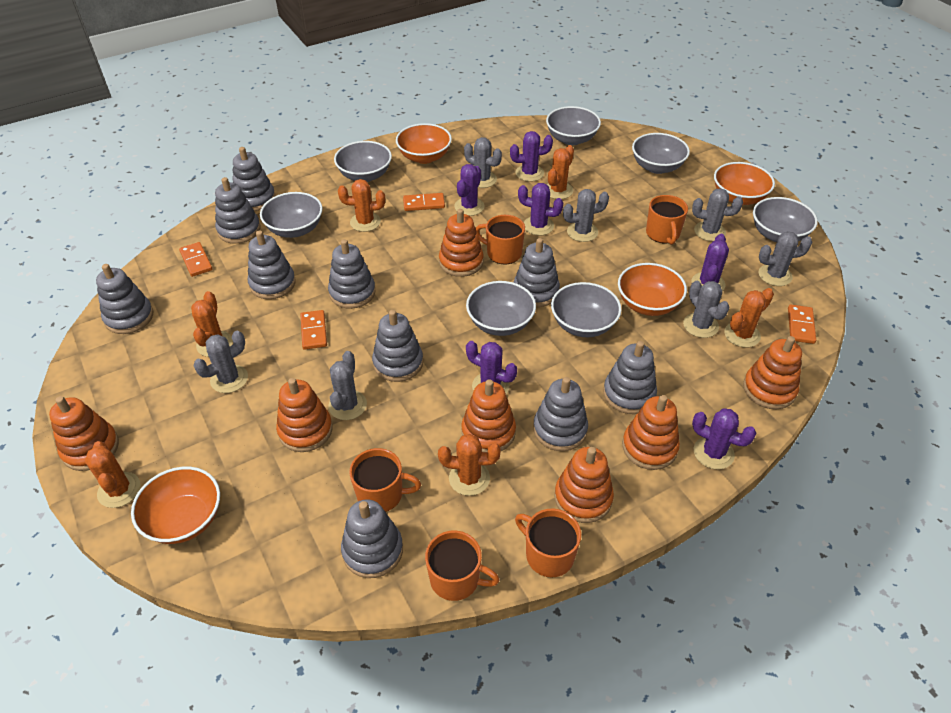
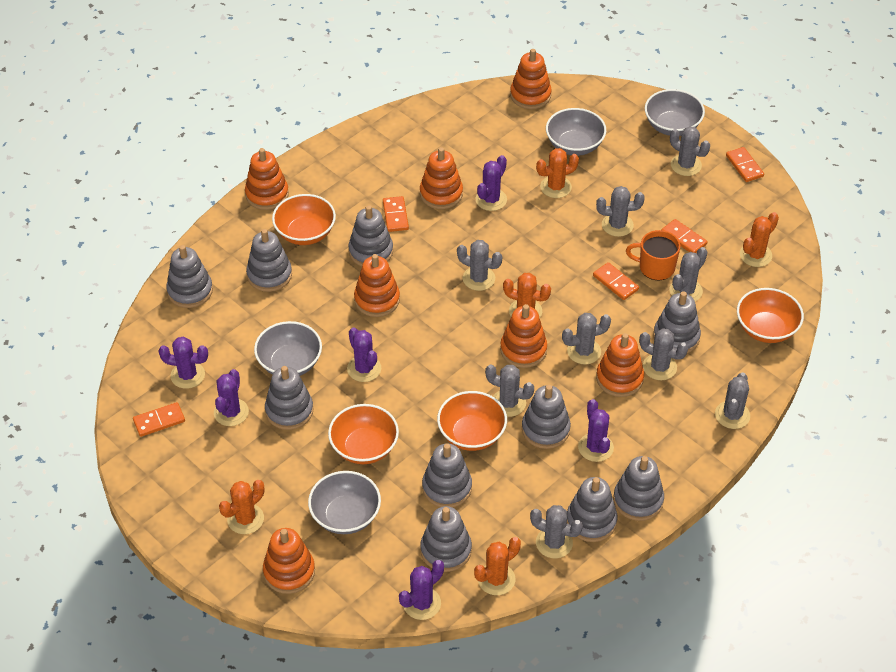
grey bowl: [260,192,323,238] [334,141,392,182] [466,281,536,336] [546,106,601,145] [551,282,622,337] [632,133,690,174] [753,197,818,242] = 7 -> [254,321,322,376] [308,471,381,534] [546,108,606,156] [645,89,705,136] = 4
grey cactus: [194,331,248,393] [328,351,367,420] [464,137,502,188] [563,189,609,242] [683,281,730,338] [692,188,743,241] [759,231,812,286] = 7 -> [457,240,502,291] [485,365,534,417] [530,505,583,559] [562,313,611,365] [596,186,645,237] [639,328,688,380] [670,126,710,176] [670,247,707,301] [715,372,750,429] = 9
orange cactus: [85,441,141,508] [191,291,233,357] [338,179,385,232] [438,434,501,496] [547,145,574,199] [724,288,774,348] = 6 -> [219,480,265,534] [474,537,521,595] [503,273,551,318] [536,148,579,198] [740,212,779,267] = 5
orange domino: [179,242,213,277] [300,310,327,350] [403,193,445,211] [788,305,816,344] = 4 -> [133,402,185,437] [383,196,409,232] [593,262,639,300] [662,219,707,253] [726,147,764,182] = 5
orange mug: [349,448,421,512] [425,531,499,601] [476,215,525,264] [515,508,581,577] [646,195,688,245] = 5 -> [626,230,680,280] = 1

